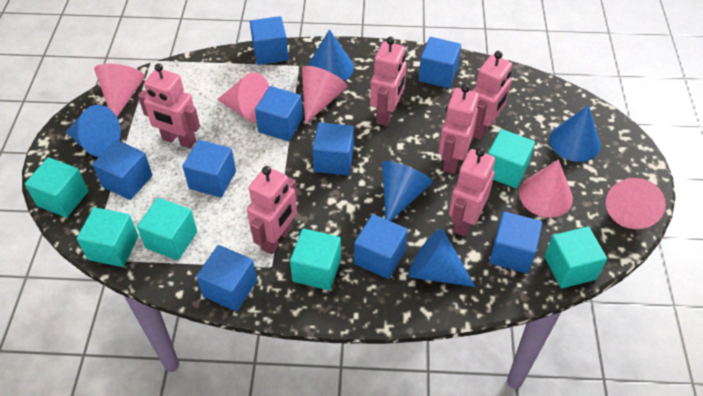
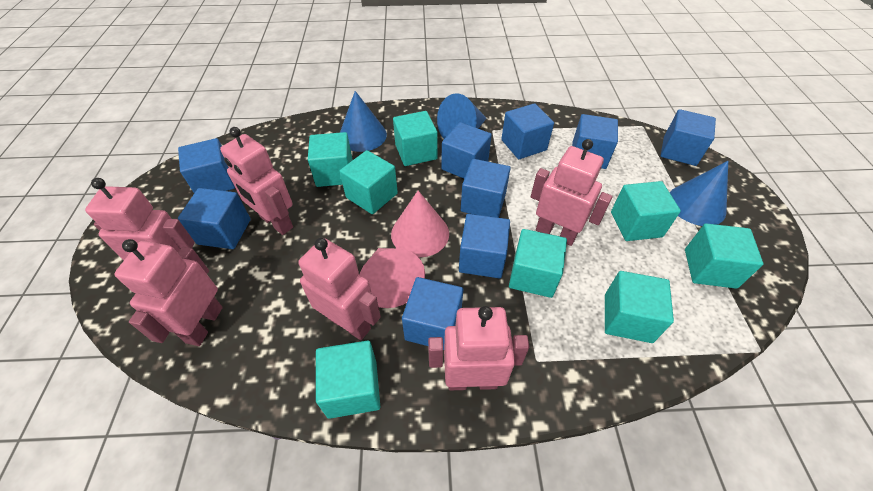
blue cone: [66,105,121,157] [308,29,354,81] [382,161,433,221] [408,228,476,287] [549,105,601,162] = 5 -> [340,91,387,152] [437,93,487,139] [670,161,728,226] = 3
pink cone: [94,64,145,117] [217,72,269,123] [302,66,347,124] [519,160,573,218] [606,178,666,229] = 5 -> [360,248,425,308] [391,191,449,257] = 2
turquoise cube: [25,157,89,218] [77,207,138,267] [137,198,197,260] [290,229,341,290] [488,129,535,188] [544,227,607,288] = 6 -> [308,132,353,187] [316,341,380,419] [340,150,398,214] [393,111,438,166] [509,229,567,298] [605,271,674,343] [611,181,681,241] [685,223,763,289] = 8

